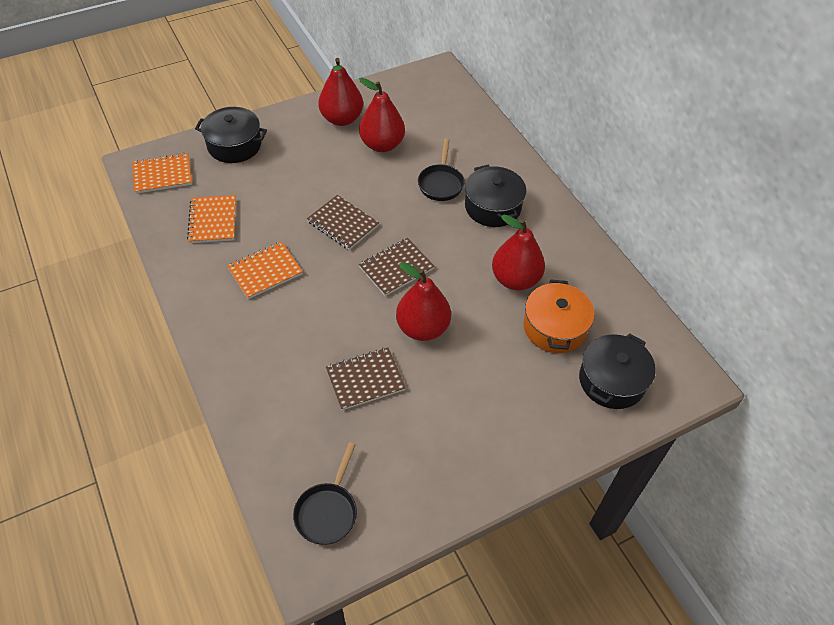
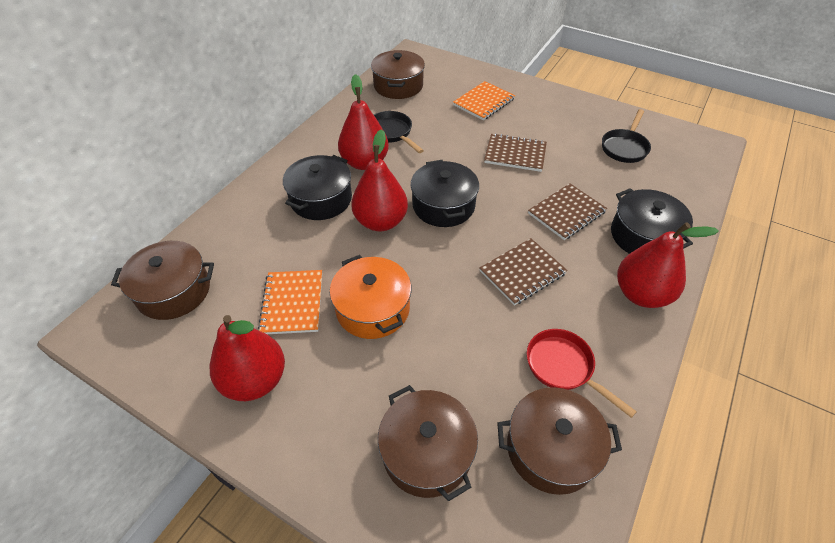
brown pot: none = 0 -> [111,241,214,320] [371,50,425,99] [378,385,478,501] [497,387,622,495] = 4
orange notebook: [132,153,192,194] [187,195,236,243] [227,241,303,299] = 3 -> [258,270,322,334] [453,81,515,120] = 2
red pan: none = 0 -> [527,329,637,418] = 1

